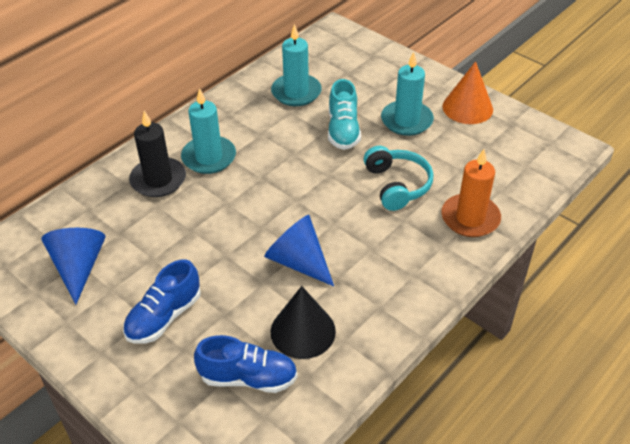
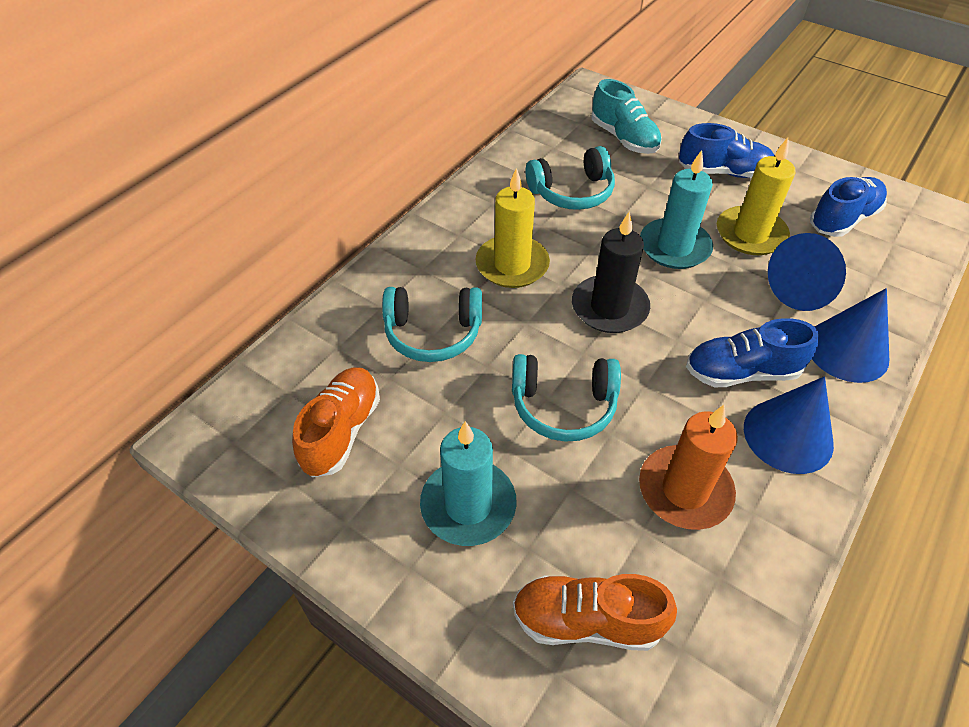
black cone: [271,286,336,359] = 1 -> none = 0
blue cone: [41,228,105,305] [264,215,334,286] = 2 -> [744,376,834,474] [768,233,846,311] [812,288,889,383] = 3
blue shoe: [123,259,201,344] [194,335,298,393] = 2 -> [679,123,775,178] [686,318,819,387] [810,177,887,237] = 3
orange cone: [443,61,493,124] = 1 -> none = 0
orange shoe: none = 0 -> [292,367,380,477] [513,574,677,651] = 2
turquoise candle: [181,88,236,174] [271,24,322,106] [381,52,434,136] = 3 -> [420,421,517,546] [640,150,713,269] = 2
turquoise headphones: [364,146,433,211] = 1 -> [382,287,482,362] [512,354,621,442] [525,146,615,210] = 3
yellow candle: none = 0 -> [475,168,550,288] [717,138,796,255] = 2

